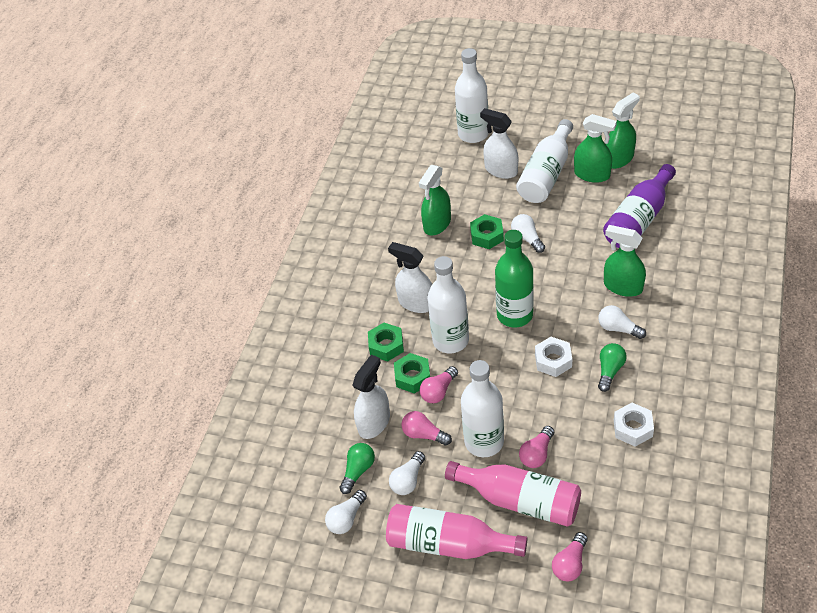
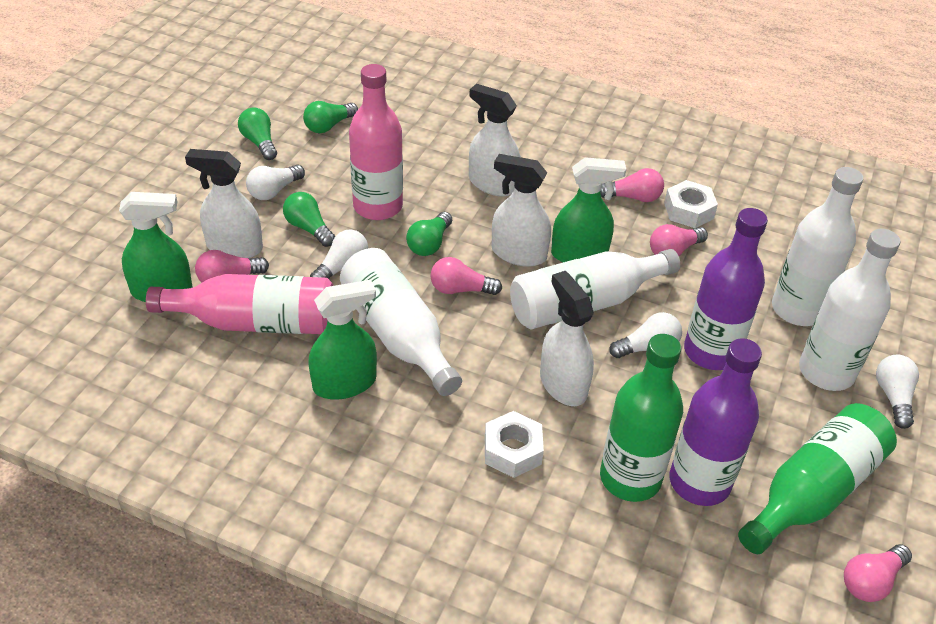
green bottle: [495,230,534,327] = 1 -> [600,334,683,502] [738,403,897,554] = 2
green light bulb: [340,443,375,494] [598,343,627,392] = 2 -> [238,107,277,160] [283,192,335,247] [303,101,358,133] [406,212,452,256] = 4
green nut: [368,323,404,362] [394,353,430,394] [470,214,504,249] = 3 -> none = 0
green spray bottle: [419,165,451,235] [574,114,617,183] [604,225,646,297] [606,93,640,169] = 4 -> [119,192,192,302] [308,280,377,400] [551,157,626,262] = 3
pink light bulb: [402,411,452,446] [420,366,458,403] [519,426,554,468] [552,532,588,582] = 4 -> [195,250,269,282] [431,257,502,295] [600,168,664,202] [650,224,708,256] [844,544,912,602] = 5
purple bottle: [603,164,676,248] = 1 -> [670,338,762,506] [684,208,768,370] = 2
white spray bottle: [352,354,390,439] [388,242,432,313] [480,108,518,179] = 3 -> [185,149,263,258] [469,84,521,196] [492,154,551,267] [540,271,594,406] = 4

